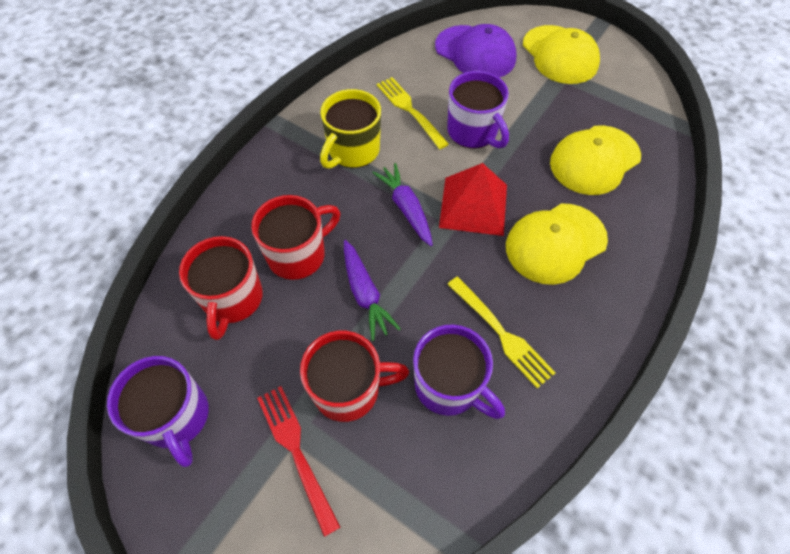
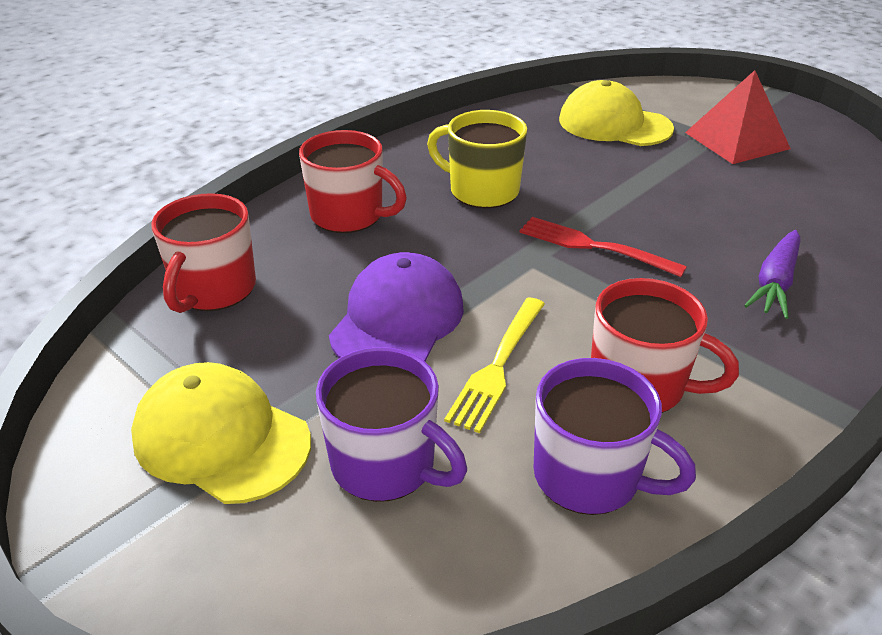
purple carrot: [344,240,401,341] [372,163,433,246] = 2 -> [744,230,800,319] = 1
purple mug: [107,356,209,467] [413,324,505,419] [447,71,509,149] = 3 -> [316,347,467,502] [534,358,696,515] = 2
yellow cap: [506,204,608,285] [523,25,600,84] [550,125,641,195] = 3 -> [131,362,311,504] [559,80,674,146] = 2
yellow fork: [377,77,449,149] [447,277,556,388] = 2 -> [444,298,545,433] = 1

